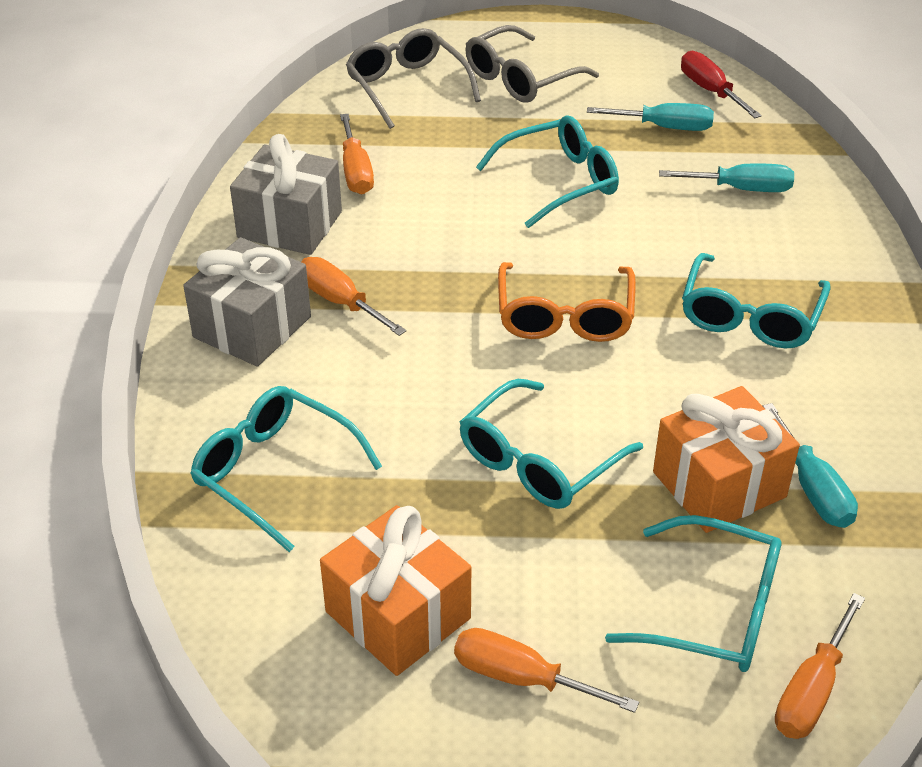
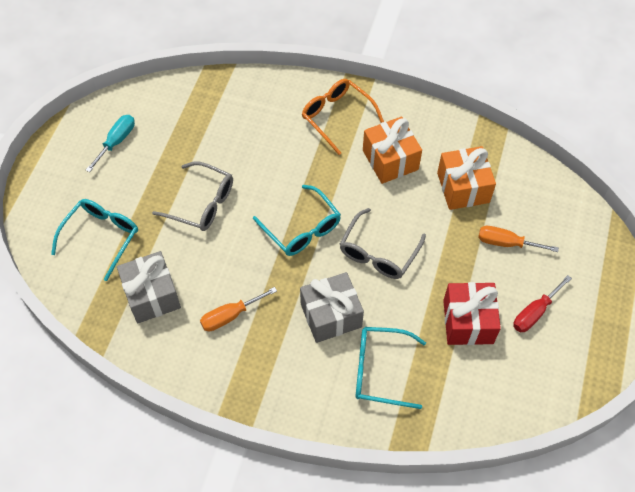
orange screwdriver: [302,257,406,336] [340,114,374,194] [454,628,639,713] [775,593,865,739] = 4 -> [200,287,277,331] [478,226,559,252] = 2
red gift: none = 0 -> [443,282,501,345] = 1
turquoise glasses: [190,386,382,552] [460,379,643,509] [476,115,619,228] [605,515,782,672] [682,253,831,349] = 5 -> [51,199,138,281] [253,185,341,256] [356,327,426,409] = 3
turquoise screwdriver: [587,103,714,131] [659,164,794,192] [763,403,858,528] = 3 -> [86,115,135,172] = 1

